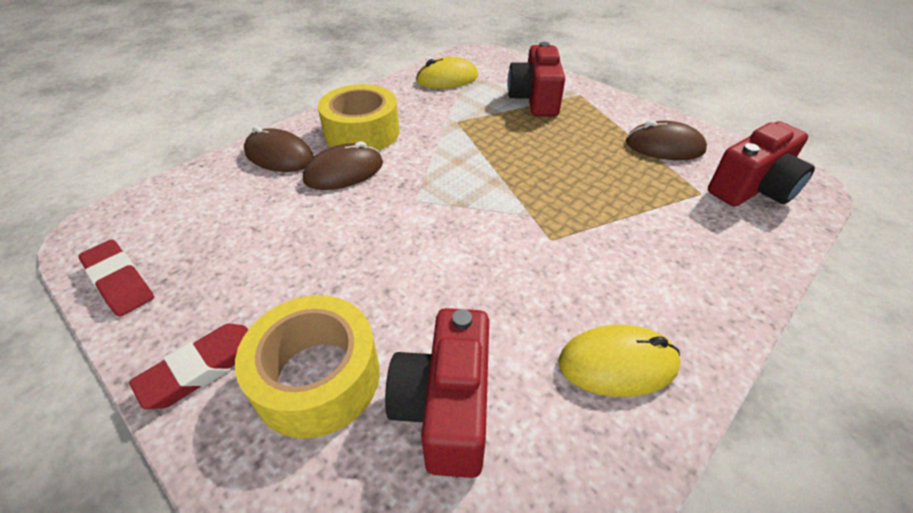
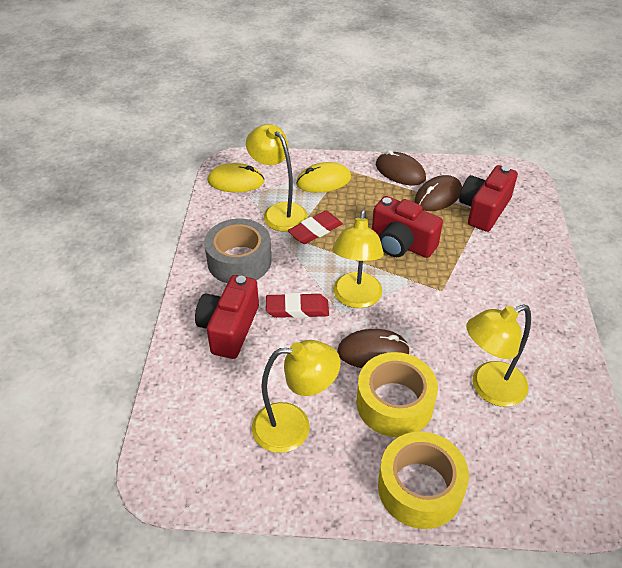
grey tape: none = 0 -> [204,219,272,283] = 1
yellow lamp: none = 0 -> [246,124,308,232] [252,340,340,453] [332,210,384,308] [466,304,531,407] = 4

